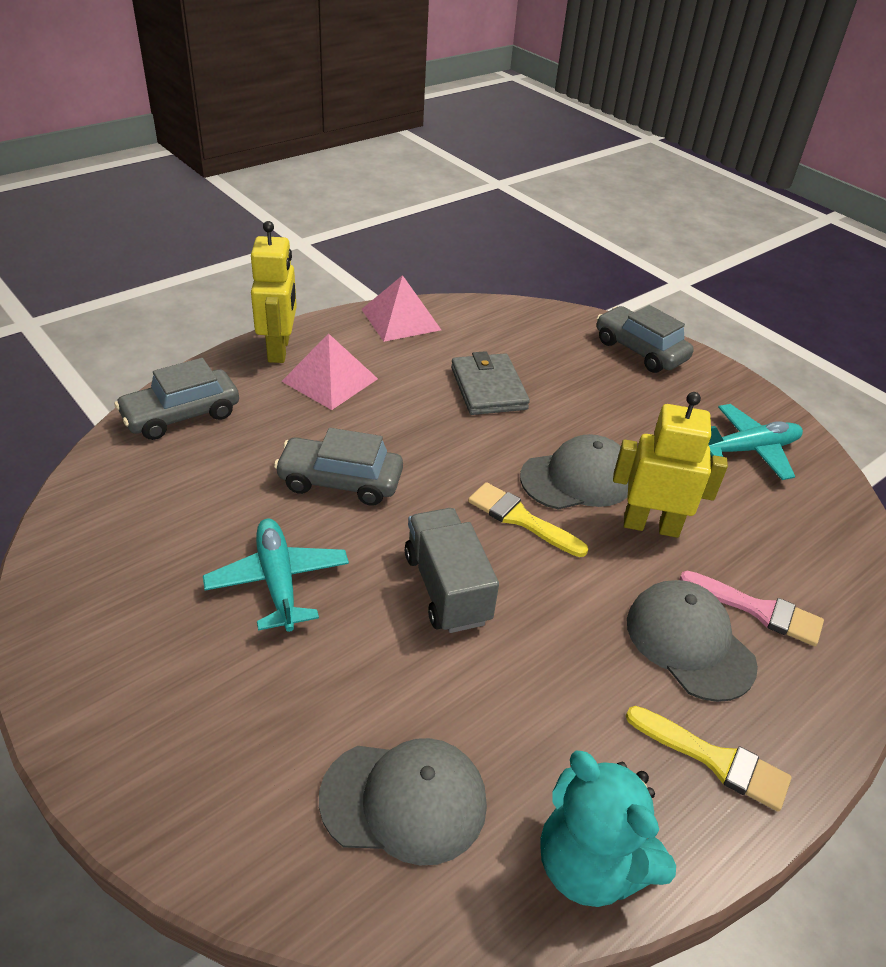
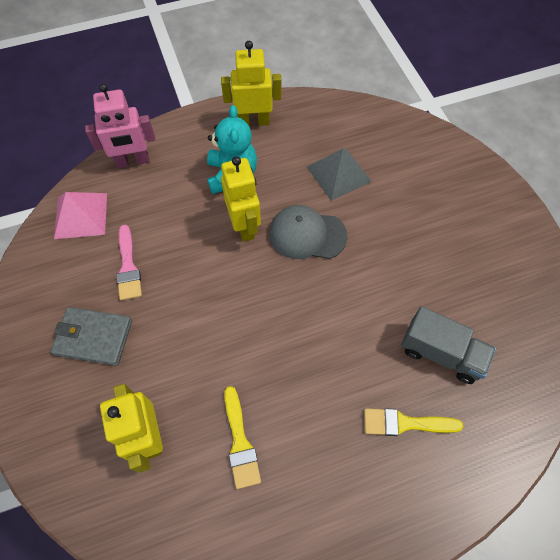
grey cap: [319,738,487,865] [520,434,629,510] [627,580,758,702] = 3 -> [269,205,348,259] = 1
grey car: [114,358,239,440] [274,428,403,506] [597,305,693,373] = 3 -> none = 0
grey pyramid: none = 0 -> [307,148,372,201] = 1
pink pyramid: [281,334,378,410] [361,275,441,342] = 2 -> [54,192,107,239] = 1
pink robot: none = 0 -> [85,83,155,168] = 1
turquoise plane: [203,519,349,632] [708,404,803,480] = 2 -> none = 0
yellow robot: [251,221,297,363] [613,392,728,538] = 2 -> [100,384,163,473] [221,41,281,126] [221,156,261,242] = 3

